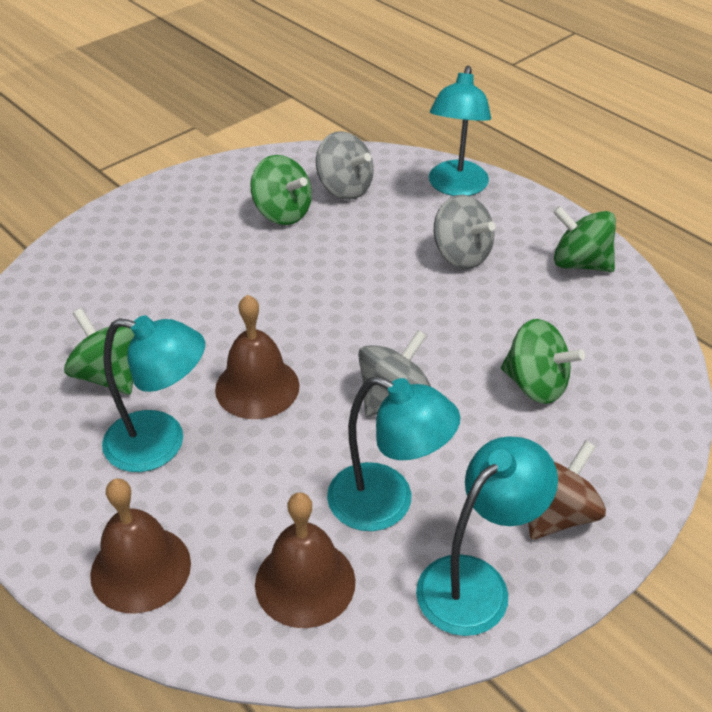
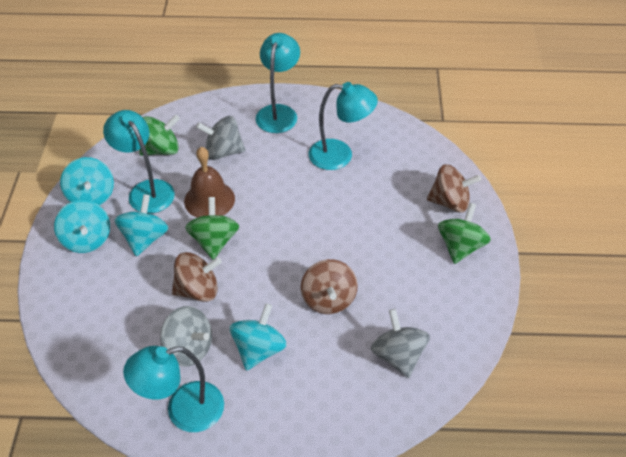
brown bell: [90,479,191,613] [215,295,300,419] [255,492,356,628] = 3 -> [184,147,235,218] = 1
brown spinning top: [528,440,606,540] = 1 -> [172,252,222,302] [301,259,358,314] [427,164,481,213] = 3
green spinning top: [64,308,135,395] [250,155,312,225] [501,319,585,404] [553,206,616,272] = 4 -> [139,115,180,156] [185,197,239,260] [438,203,491,264] = 3
turquoise spinning top: none = 0 -> [54,200,110,253] [60,157,114,206] [115,194,169,256] [230,303,287,370] = 4

